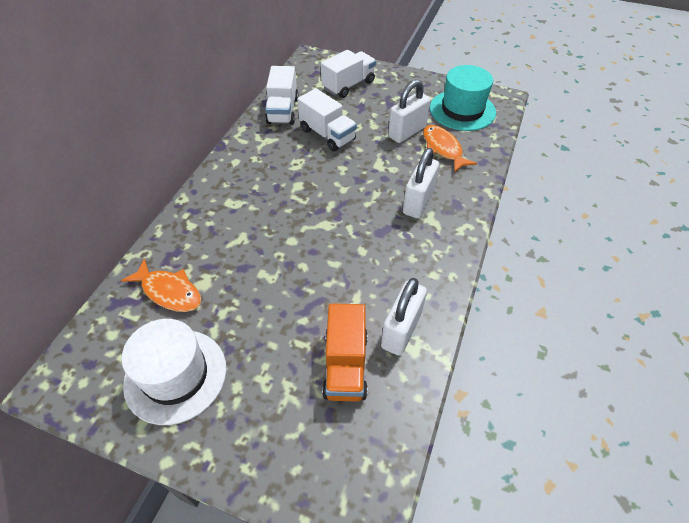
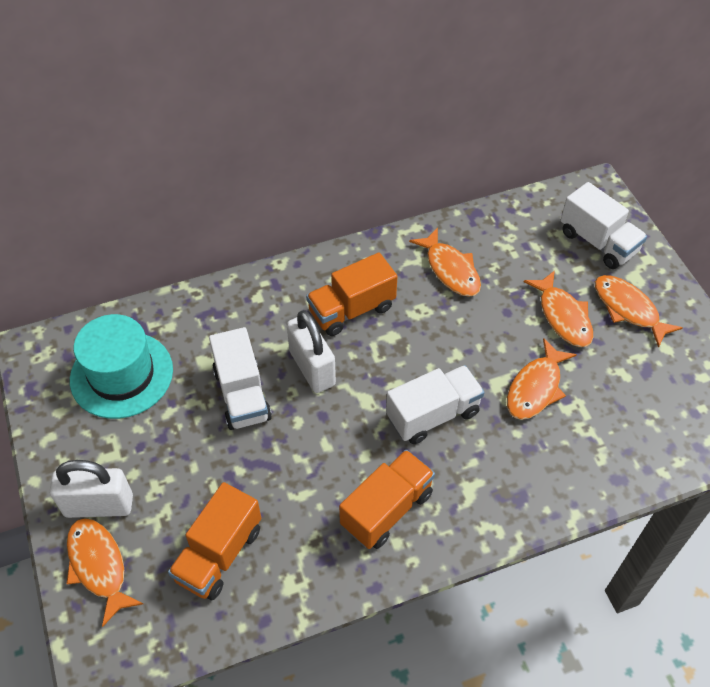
orange fish: [121,258,201,312] [423,125,477,173] = 2 -> [66,518,143,627] [409,227,481,297] [507,338,577,420] [523,270,593,347] [595,275,683,348] = 5
orange truck: [322,303,368,402] = 1 -> [168,482,261,600] [306,253,398,336] [339,450,435,549] = 3
white hat: [122,319,226,425] = 1 -> none = 0
white padlock: [381,278,427,356] [388,80,430,143] [403,148,439,218] = 3 -> [50,460,133,518] [287,310,336,393] = 2

